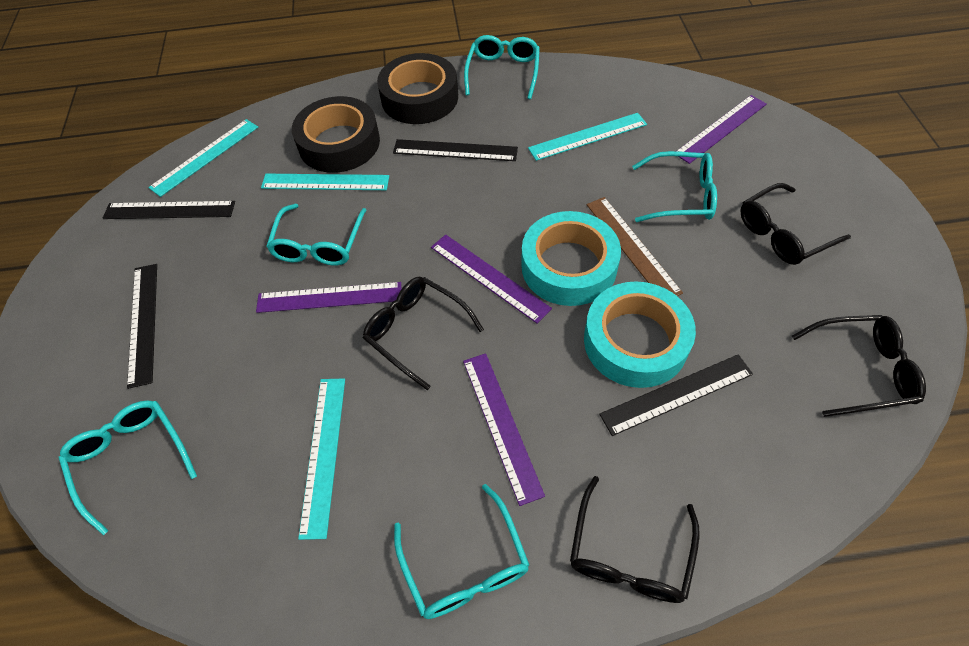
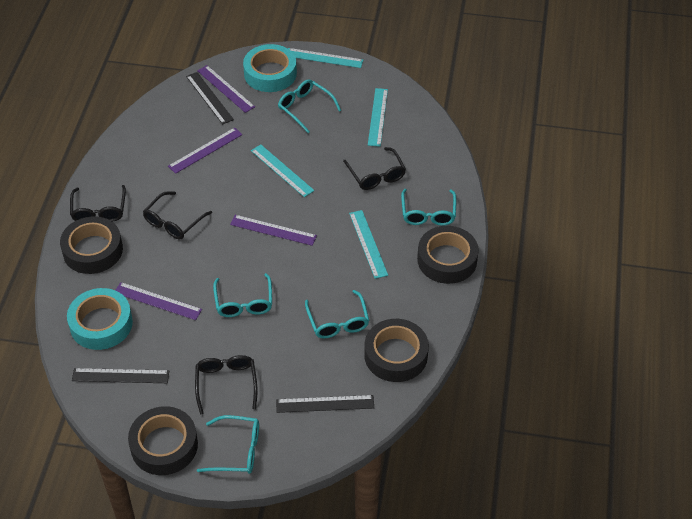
black ruler: [103,201,235,219] [127,264,157,389] [393,139,518,161] [599,354,753,436] = 4 -> [72,368,169,383] [186,72,234,124] [276,395,374,413] = 3
black tape: [292,96,380,173] [377,53,458,124] = 2 -> [60,216,123,274] [128,406,198,475] [364,319,429,382] [417,226,479,284] = 4
brown ruler: [587,197,683,296] = 1 -> none = 0

